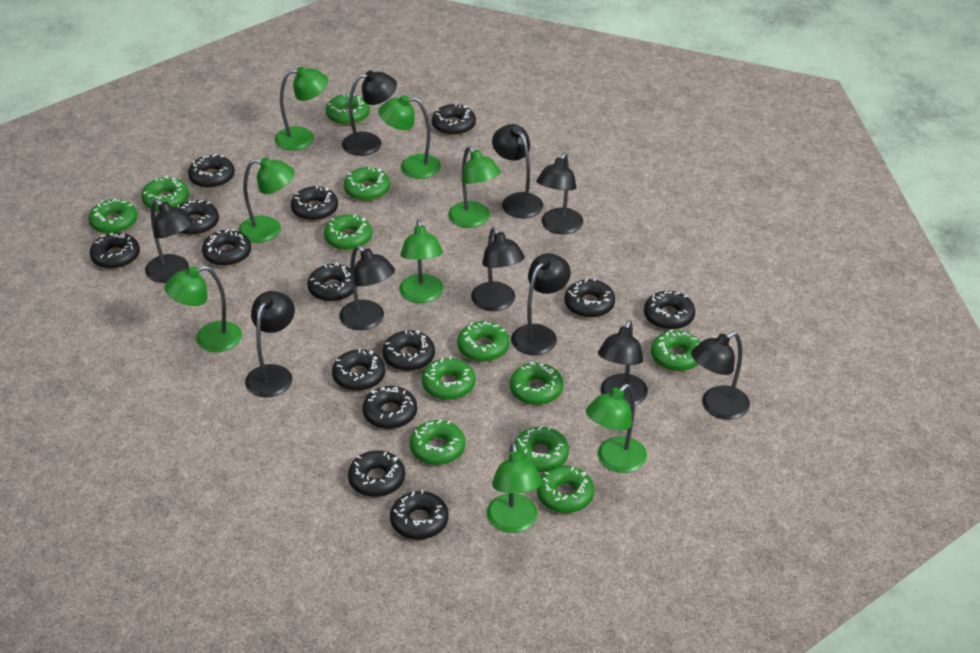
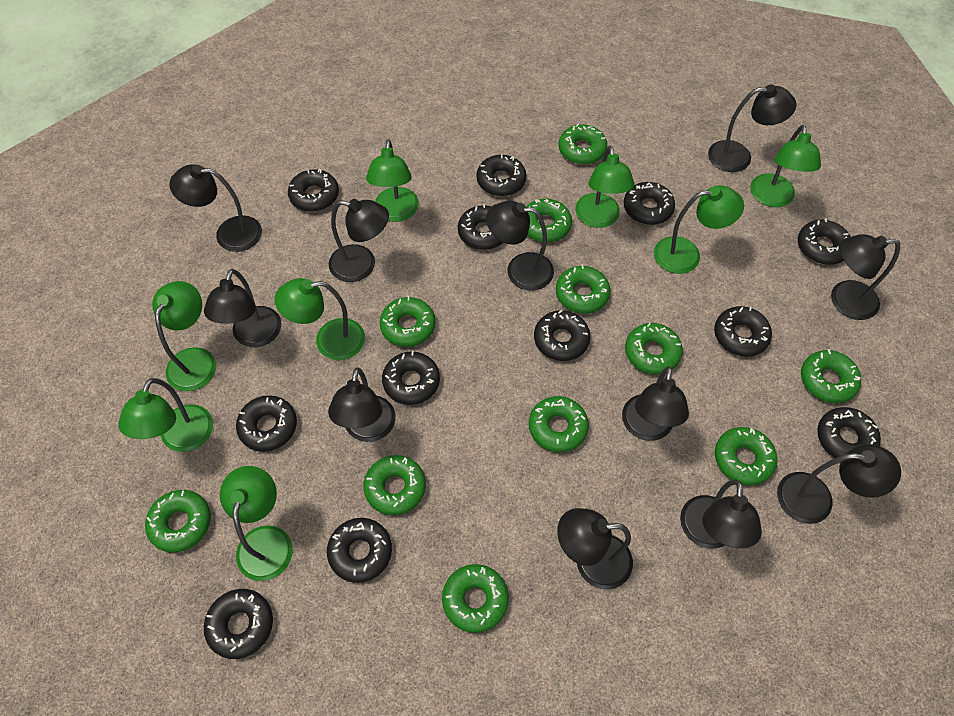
black donut: [90,232,140,269] [177,200,219,235] [188,154,235,188] [202,229,251,266] [291,186,338,221] [307,263,357,302] [332,349,385,391] [348,450,405,497] [363,386,417,429] [382,330,435,371] [390,490,448,540] [432,104,476,136] [564,278,615,318] [644,291,695,330] = 14 -> [204,589,273,659] [236,395,297,452] [288,169,339,212] [327,518,392,583] [382,351,440,405] [458,204,503,250] [477,155,526,196] [534,310,590,361] [624,182,675,225] [714,306,772,357] [798,218,851,265] [817,407,881,458] = 12
black lamp: [145,199,194,283] [245,291,295,398] [339,245,395,330] [342,70,397,156] [471,227,525,311] [492,124,543,219] [511,253,571,355] [537,153,583,234] [598,320,648,407] [691,332,750,420] = 10 -> [169,164,262,252] [204,269,282,347] [328,368,396,442] [329,199,389,282] [486,201,554,291] [557,508,633,590] [622,366,689,441] [680,479,762,549] [708,85,796,172] [777,444,901,524] [831,234,900,320] = 11
green donut: [89,199,137,234] [141,176,189,211] [324,214,372,250] [326,94,370,125] [344,167,390,201] [410,420,465,465] [422,356,475,400] [457,321,510,362] [510,362,563,405] [514,426,569,472] [537,466,594,513] [651,330,701,371] = 12 -> [145,490,211,553] [363,455,426,515] [380,296,436,347] [442,564,509,633] [526,199,572,242] [529,396,589,452] [556,265,610,314] [559,124,607,164] [625,323,683,375] [715,427,777,485] [801,350,861,403] = 11

